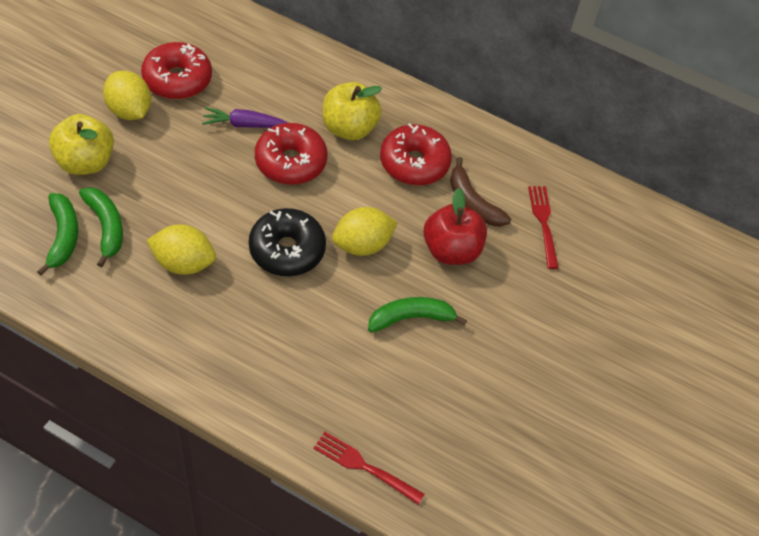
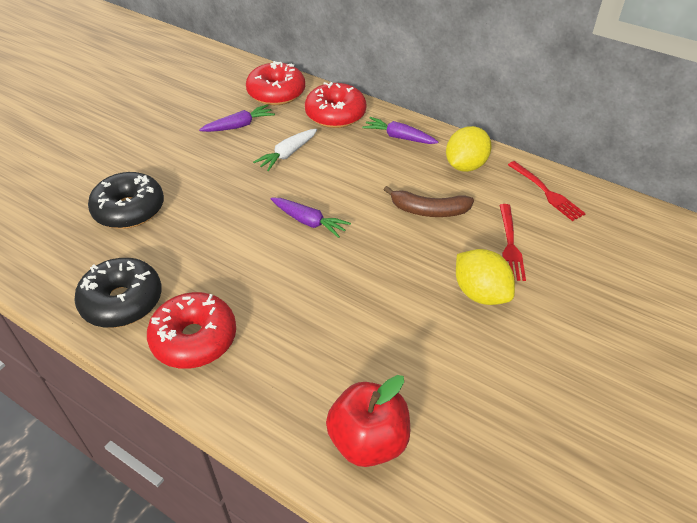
black donut: [249,208,326,276] = 1 -> [74,258,162,328] [88,172,164,229] = 2
green banana: [37,193,78,276] [79,187,123,267] [368,297,467,333] = 3 -> none = 0
purple carrot: [202,107,288,128] = 1 -> [199,105,275,132] [271,198,351,238] [362,117,439,144] = 3
white carrot: none = 0 -> [253,129,317,171] = 1
yellow apple: [49,114,114,175] [323,82,382,140] = 2 -> none = 0
yellow lemon: [103,71,151,120] [147,224,216,275] [332,207,398,256] = 3 -> [446,126,492,172] [456,249,515,305] = 2

